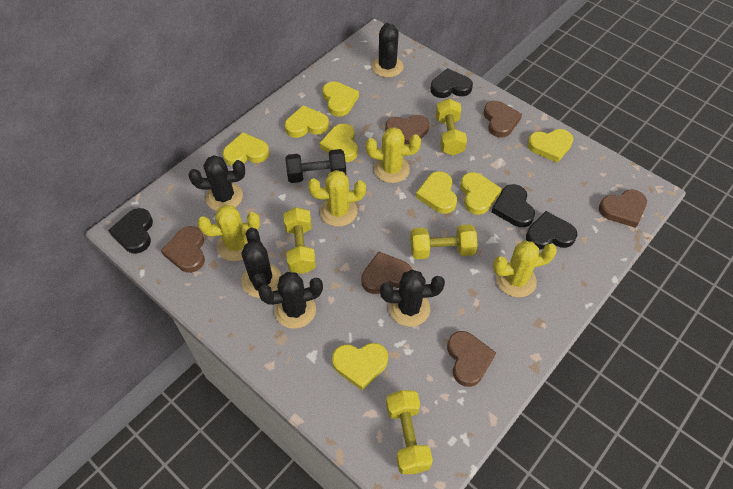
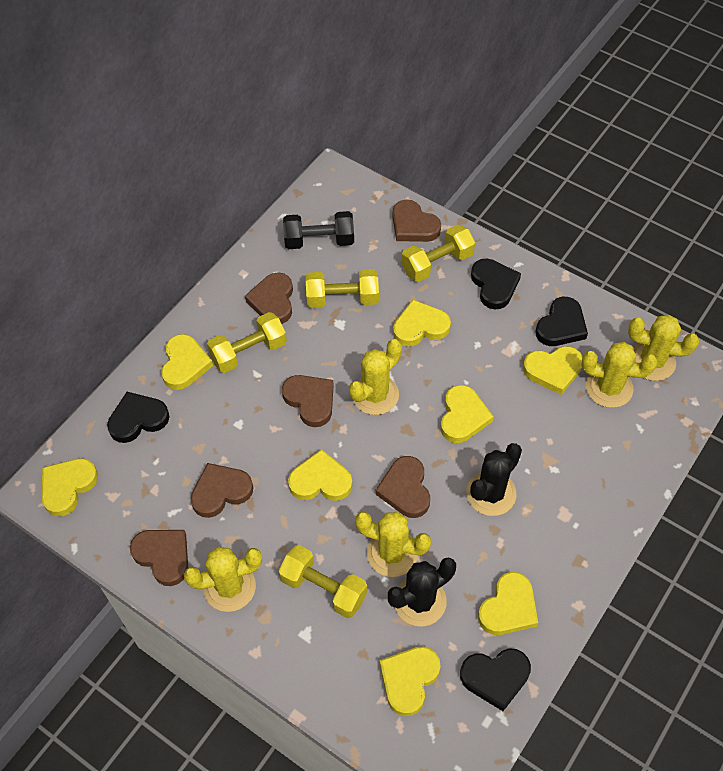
black cactus: [189,155,245,211] [241,227,281,298] [258,272,323,329] [372,23,404,78] [380,270,445,327] = 5 -> [388,557,456,626] [466,443,522,516] = 2
yellow cactus: [197,205,260,261] [308,170,366,227] [366,127,421,183] [493,241,557,297] = 4 -> [184,547,262,612] [349,339,402,415] [355,512,432,577] [581,342,657,408] [628,315,699,381] = 5

